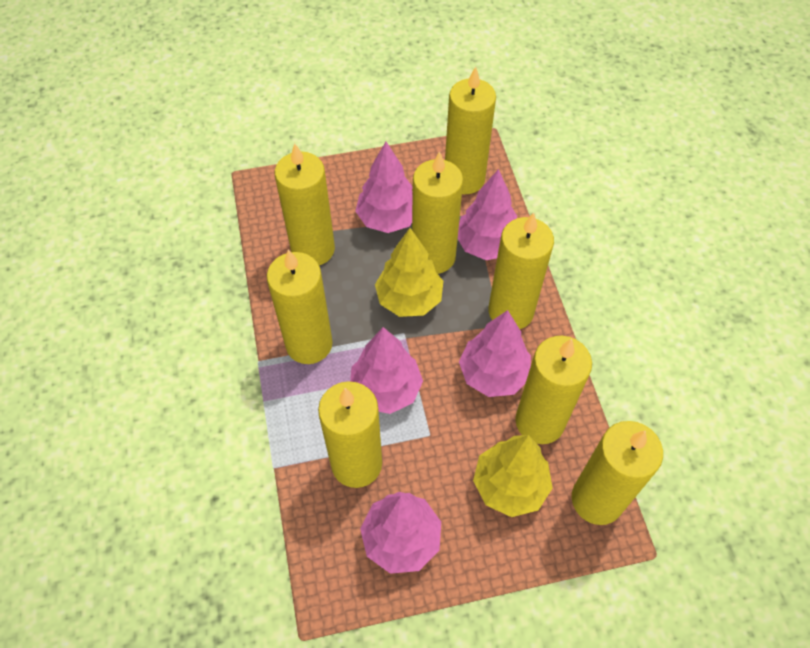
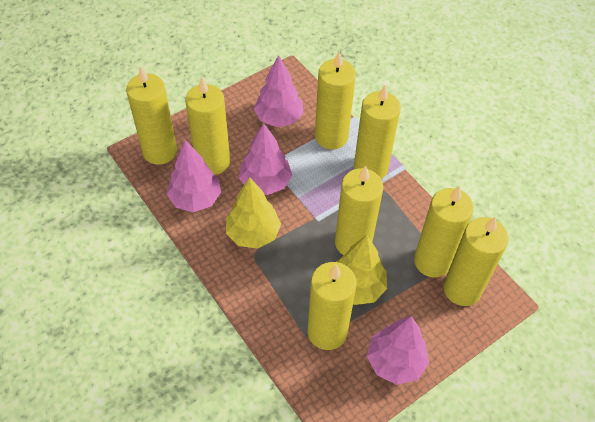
pink tree: [350,327,423,414] [355,142,413,233] [360,492,441,574] [458,169,517,260] [459,310,531,397] = 5 -> [167,140,221,212] [239,123,292,195] [254,55,304,127] [367,316,429,385] = 4

